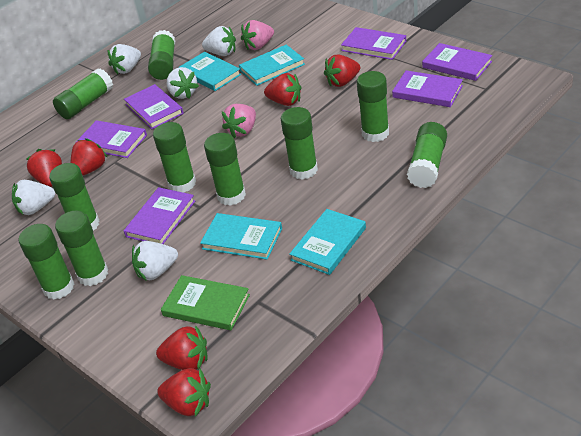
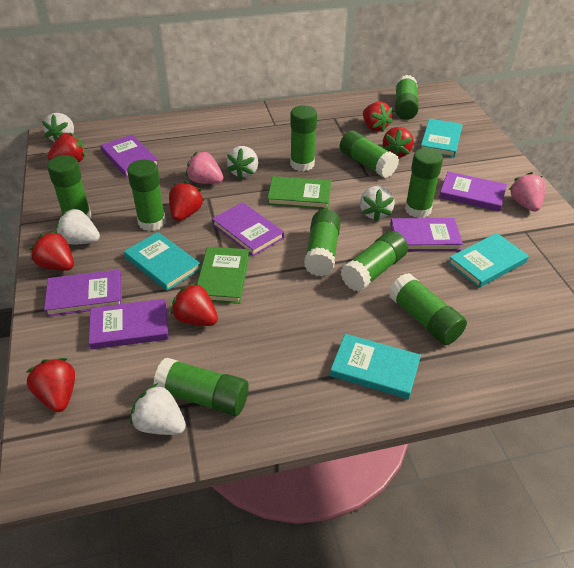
green book: [161,275,250,330] = 1 -> [197,247,249,304] [267,176,331,209] = 2
red strawberry: [26,149,62,187] [70,138,107,176] [156,325,208,370] [157,368,211,416] [264,73,301,106] [324,54,360,87] = 6 -> [26,358,75,412] [30,231,74,271] [47,132,85,162] [169,181,204,221] [171,282,218,326] [363,102,393,132] [383,127,414,158] = 7

